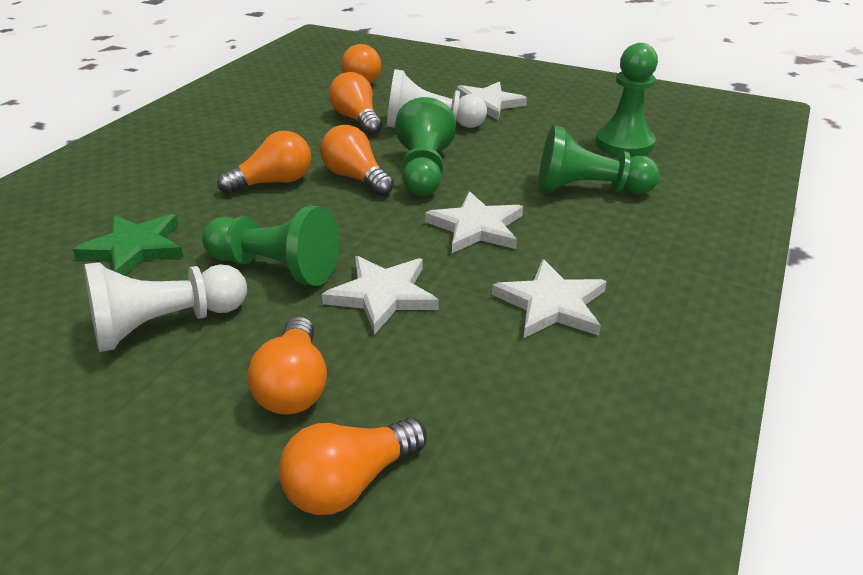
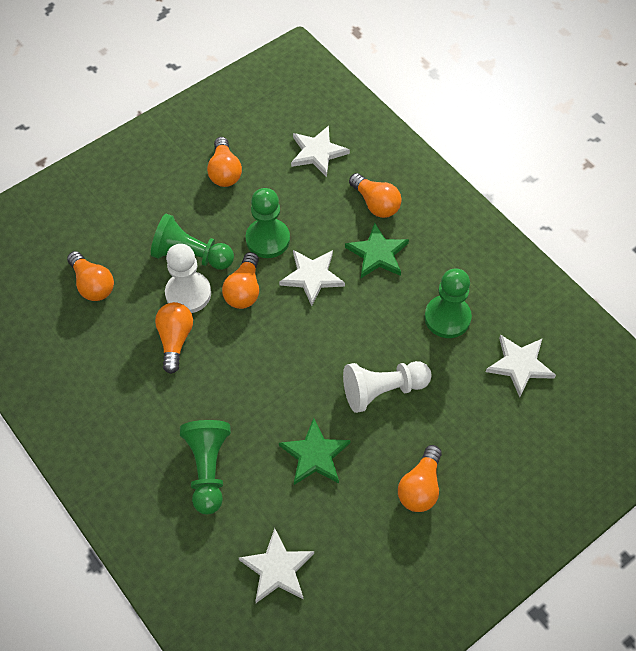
green star: [73,214,183,276] = 1 -> [279,418,351,485] [345,223,409,278] = 2

